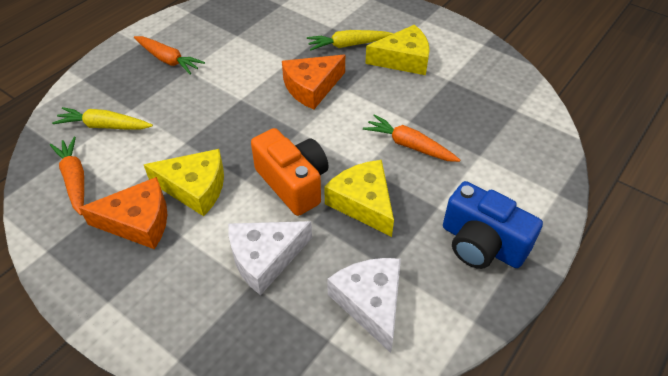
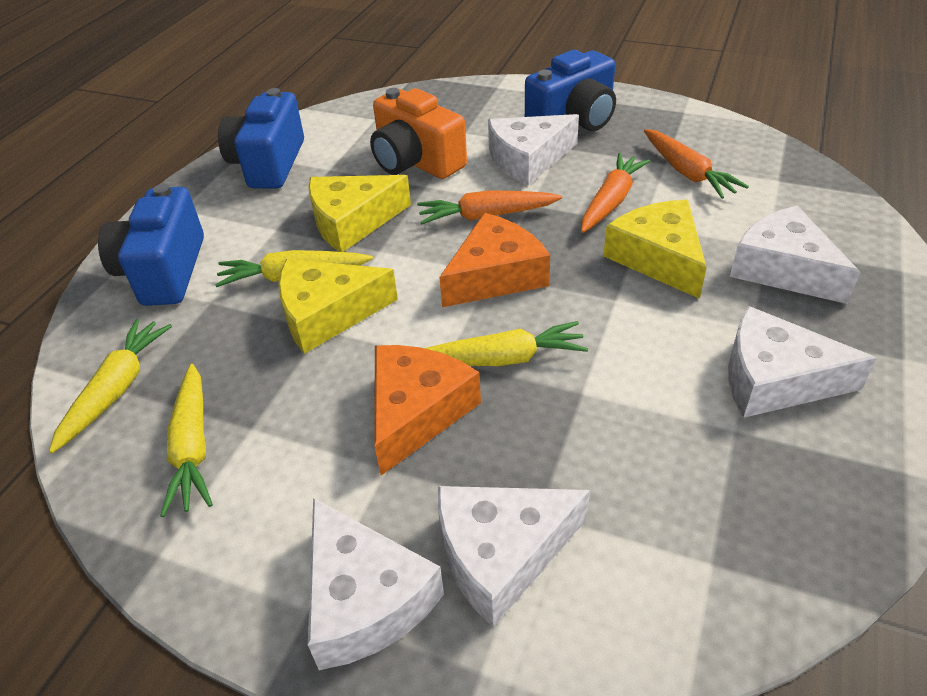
blue camera: [443,181,543,269] = 1 -> [98,184,204,306] [218,88,304,189] [525,50,616,131] = 3
white cheese: [228,221,312,295] [327,258,401,353] = 2 -> [308,498,444,670] [438,486,590,627] [488,114,579,186] [728,306,877,418] [730,205,861,304] = 5
yellow carrot: [52,107,153,129] [307,30,393,51] = 2 -> [49,319,172,453] [160,364,213,517] [215,250,373,287] [425,321,588,366] = 4

